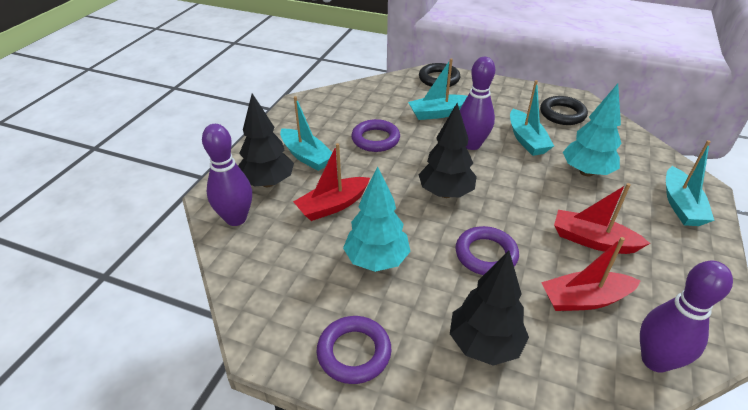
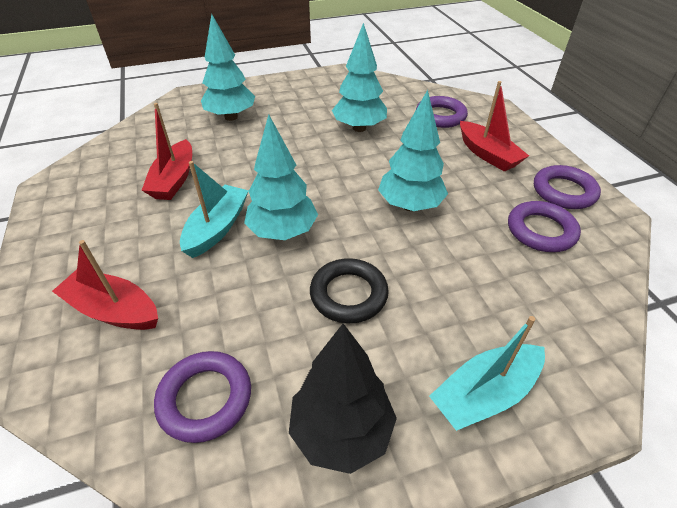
black ring: [419,63,460,88] [540,96,588,125] = 2 -> [310,258,389,323] = 1
black tree: [238,93,294,187] [419,103,477,198] [450,251,529,366] = 3 -> [289,323,397,474] = 1
purple bowling pin: [202,124,252,226] [460,57,495,150] [640,260,733,373] = 3 -> none = 0
purple ring: [317,316,391,384] [351,119,400,152] [456,226,519,275] = 3 -> [154,351,251,443] [416,96,468,128] [508,201,581,252] [534,165,601,209] = 4
turquoise boat: [280,96,332,171] [408,58,467,120] [510,80,554,156] [666,140,715,226] = 4 -> [180,161,249,258] [429,316,545,431] = 2
turquoise tree: [343,166,411,272] [563,84,622,177] = 2 -> [201,14,255,121] [244,114,318,240] [332,23,387,132] [378,90,448,211] = 4

